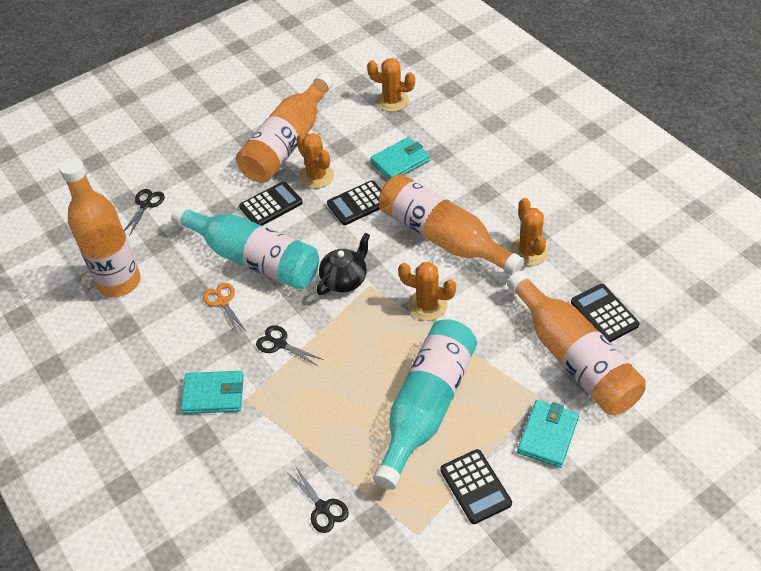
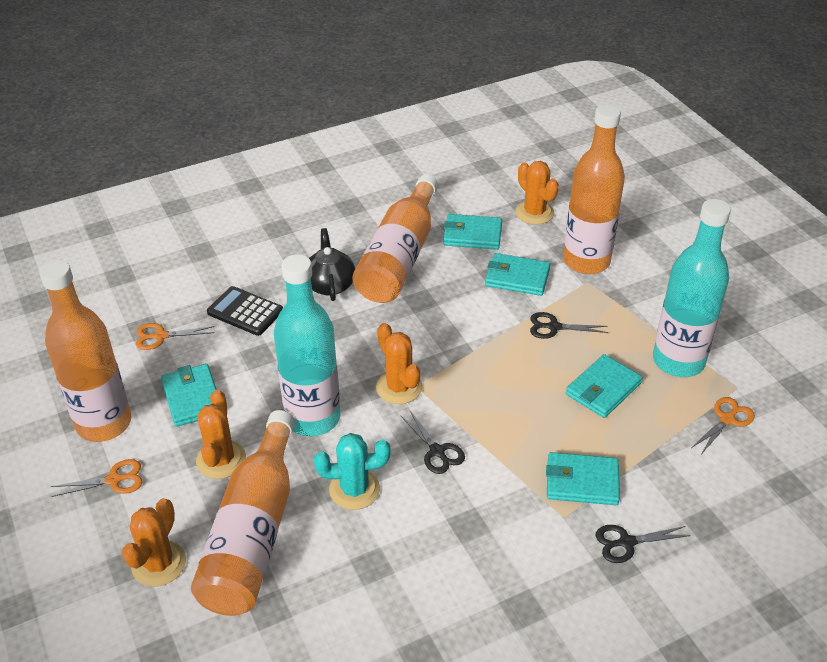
black calculator: [239,181,303,226] [327,180,381,225] [440,449,512,524] [571,284,640,342] = 4 -> [207,286,283,336] = 1
orange scissors: [203,283,246,335] = 1 -> [51,459,143,497] [136,323,215,350] [691,397,755,453] = 3
turquoise cactus: none = 0 -> [314,433,391,510] = 1
turquoise wallet: [181,371,244,414] [370,137,430,179] [517,400,579,468] = 3 -> [161,364,217,427] [443,214,502,250] [485,253,550,296] [546,452,620,505] [566,354,642,418] = 5

